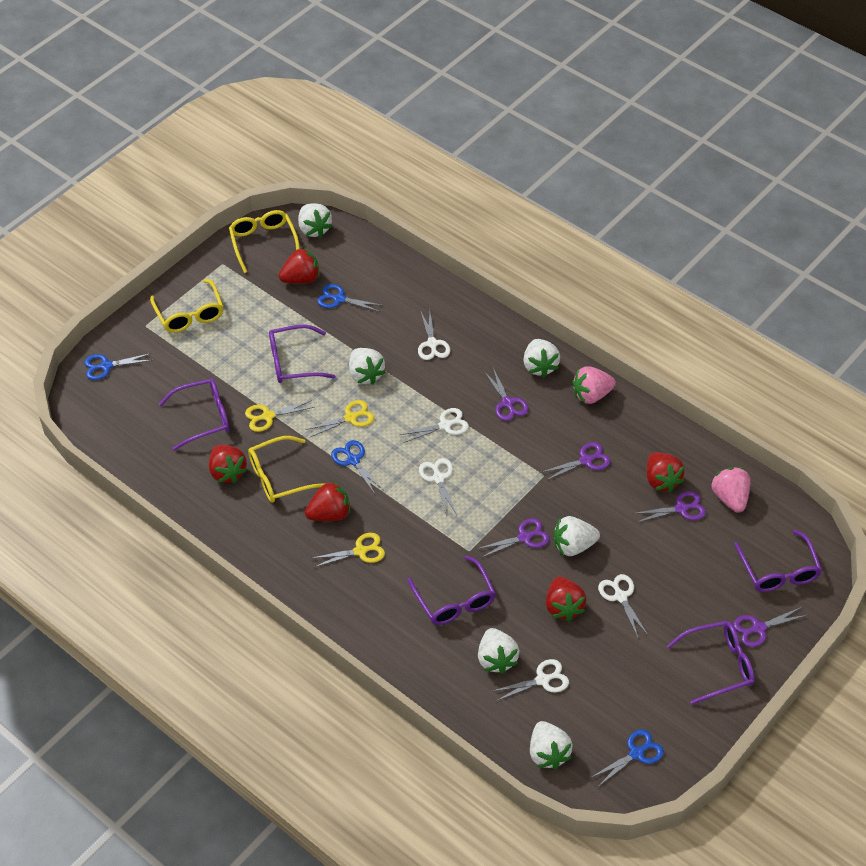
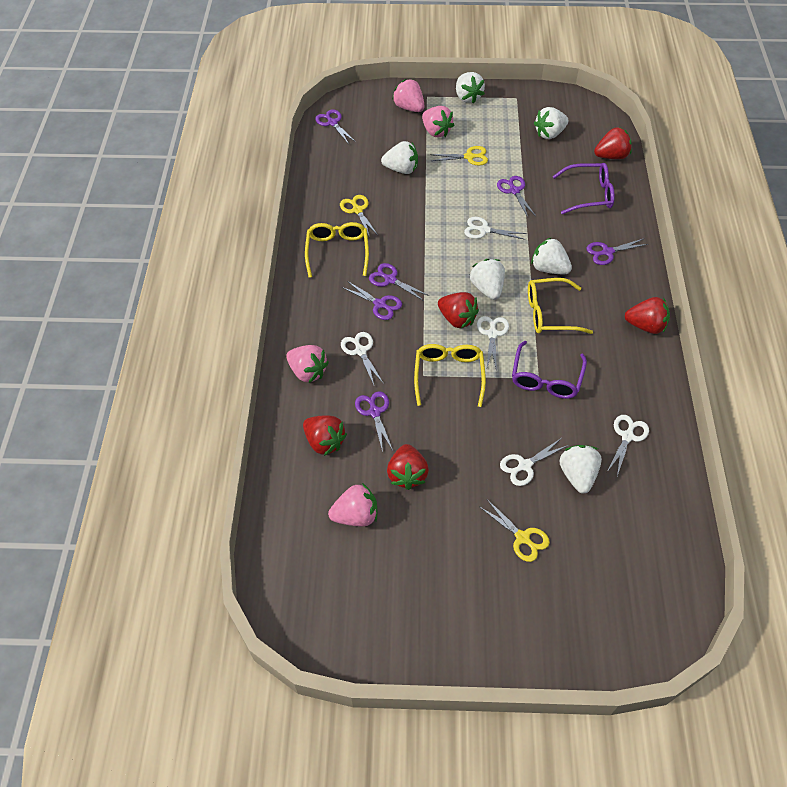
blue scissors: [84,353,152,380] [317,284,383,312] [331,440,383,494] [590,729,664,787] = 4 -> none = 0
pink strawberry: [572,366,616,404] [711,467,751,513] = 2 -> [286,345,329,383] [328,483,377,527] [392,79,425,112] [422,106,454,137] = 4
purple glasses: [159,379,230,451] [269,324,336,383] [408,556,496,625] [667,621,755,705] [734,530,822,592] = 5 -> [512,341,587,399] [553,163,615,214] = 2
purple scissors: [477,518,550,558] [484,368,529,421] [541,442,610,481] [633,491,706,523] [733,607,807,647] = 5 -> [315,109,356,144] [341,281,402,320] [355,391,393,453] [369,263,430,301] [497,176,536,217] [587,238,649,265] = 6

